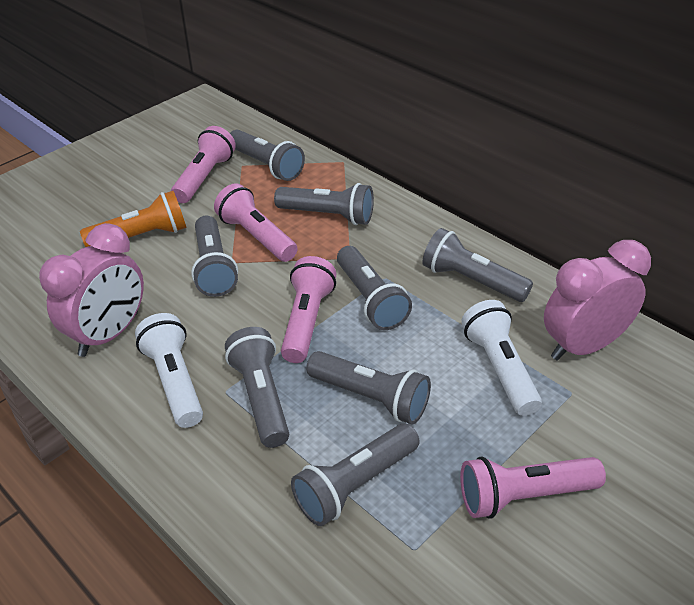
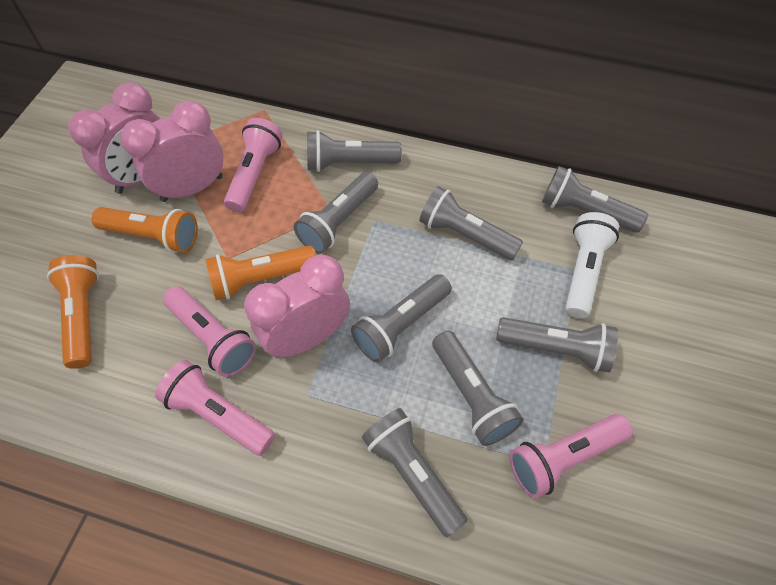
orange flashlight: [80,191,186,247] = 1 -> [47,255,99,369] [92,207,198,253] [205,245,316,300] = 3
pink clock: [39,223,144,357] [544,240,651,360] = 2 -> [68,82,161,194] [120,100,223,202] [244,254,350,358] = 3
white flashlight: [135,313,203,428] [461,300,542,416] = 2 -> [565,212,619,318] = 1

